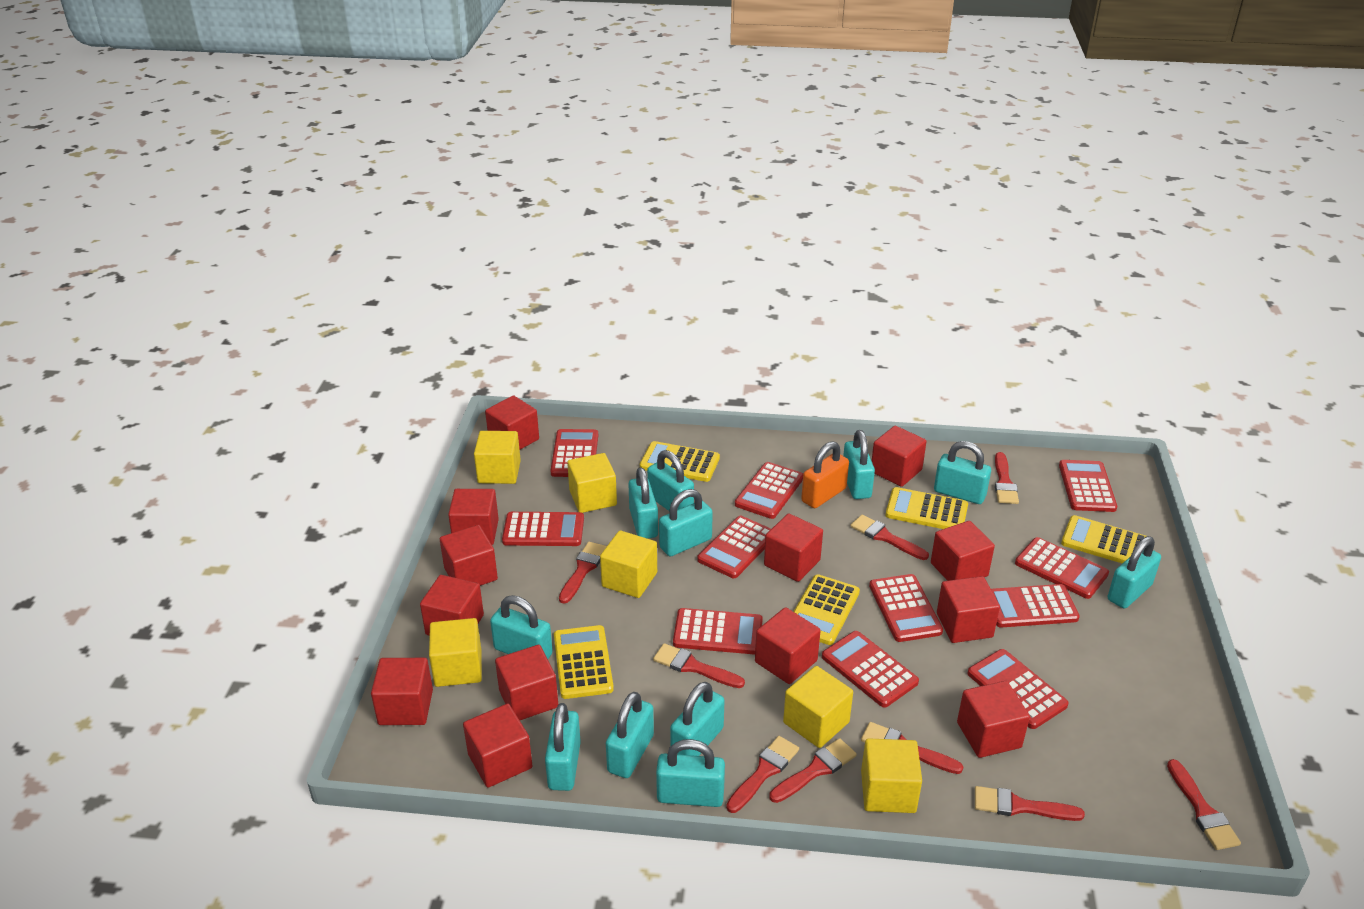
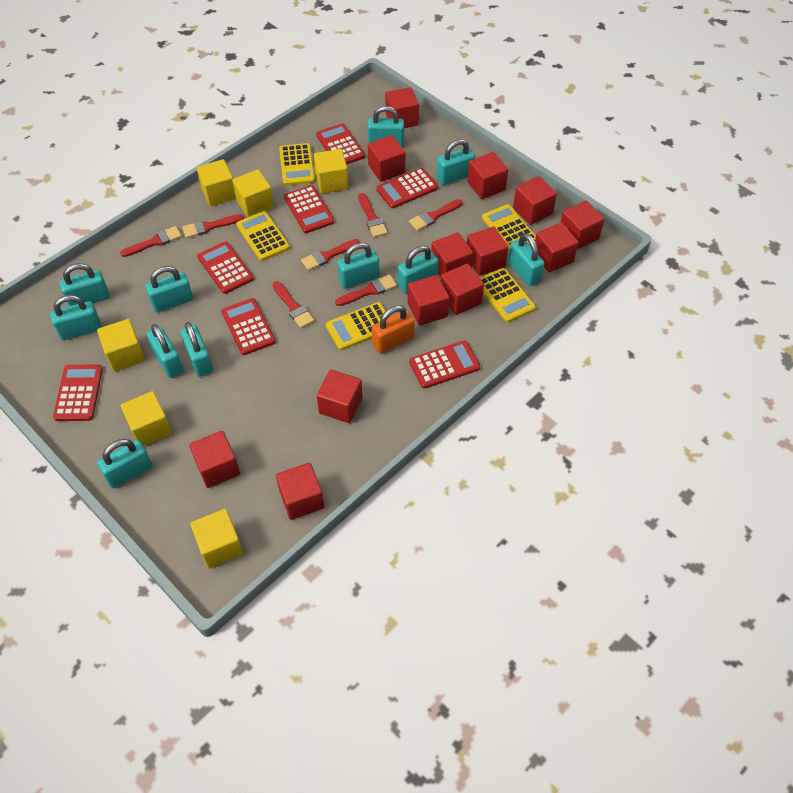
red brush: [559,542,607,603] [653,643,745,688] [726,736,799,813] [769,738,857,803] [851,515,929,560] [861,722,963,774] [975,786,1085,821] [995,452,1019,504] [1167,759,1241,850] = 9 -> [120,226,182,257] [182,214,244,238] [272,281,315,328] [301,239,360,271] [335,275,397,306] [358,193,388,237] [409,199,463,231] = 7
red calculator: [502,512,584,546] [550,429,598,477] [673,608,763,655] [697,516,771,578] [735,462,803,519] [822,631,919,708] [869,574,943,642] [967,649,1069,729] [991,584,1080,628] [1015,537,1109,599] [1059,460,1117,512] = 11 -> [53,364,103,421] [197,242,254,294] [221,298,276,355] [284,185,334,233] [316,124,365,165] [376,168,438,208] [409,340,480,389] = 7

